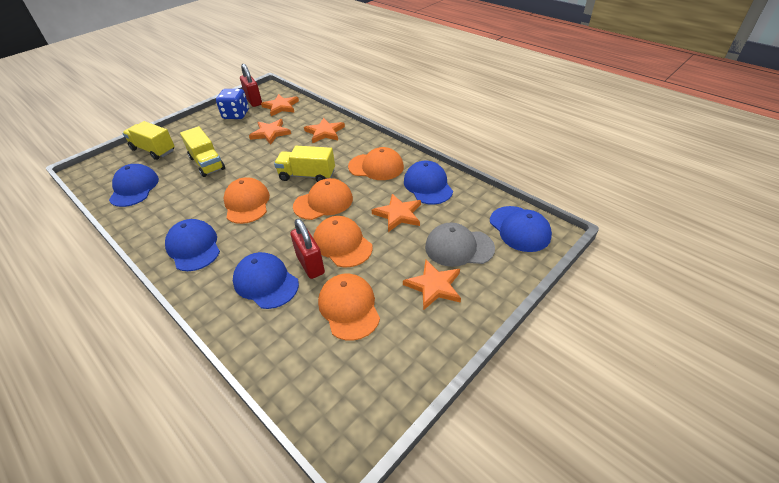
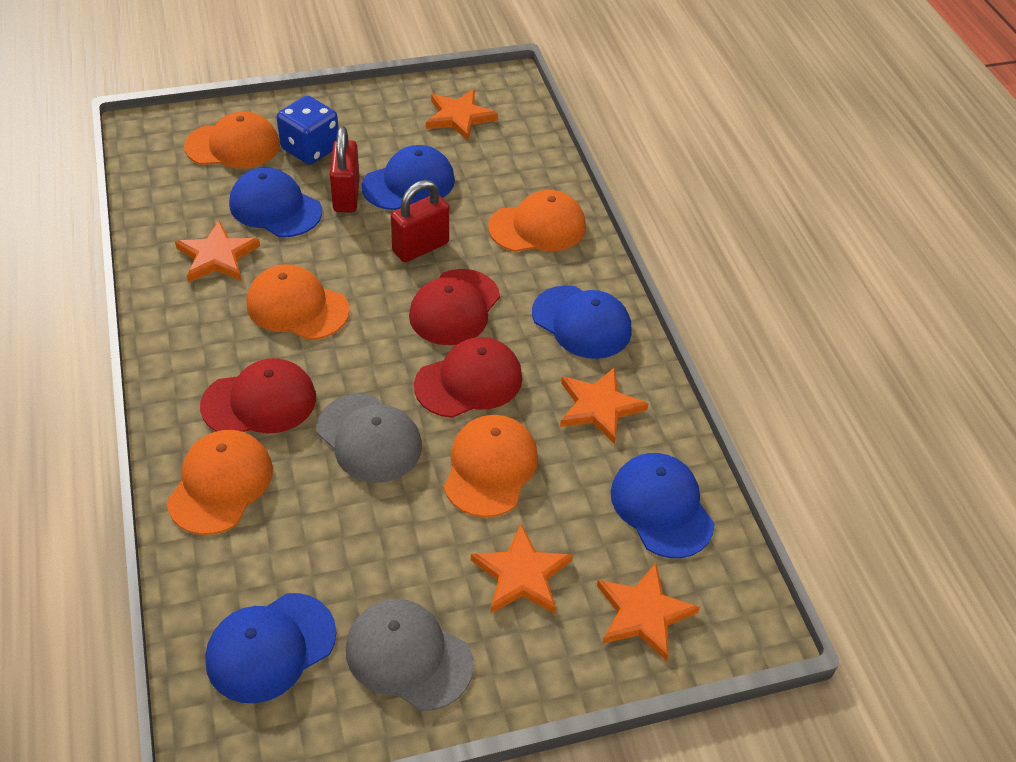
grey cap: [425,223,495,267] = 1 -> [317,394,422,483] [346,599,474,711] = 2
red cap: none = 0 -> [200,358,316,433] [409,269,500,345] [414,337,522,418] = 3
yellow truck: [122,121,175,160] [180,126,225,177] [274,146,335,182] = 3 -> none = 0

